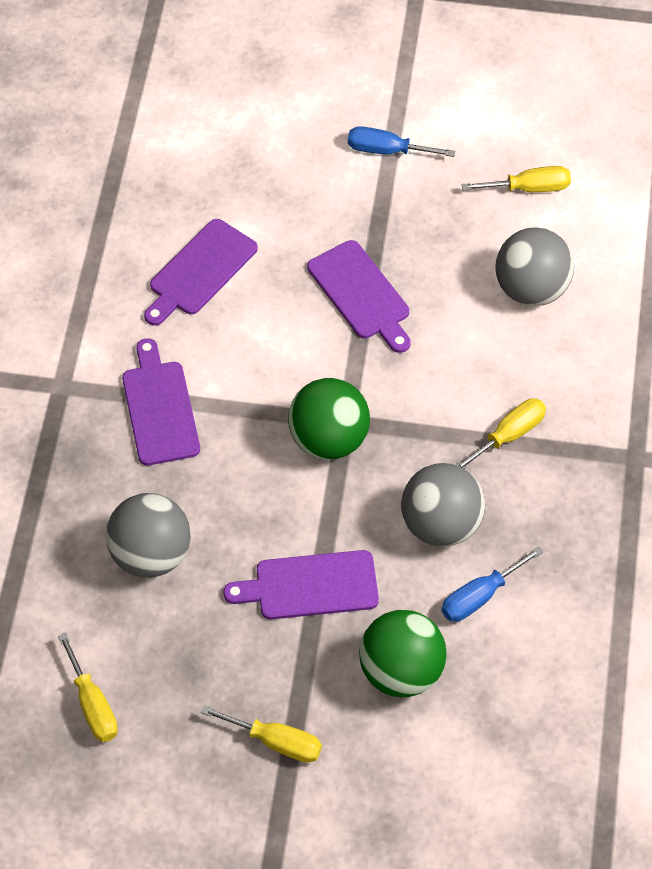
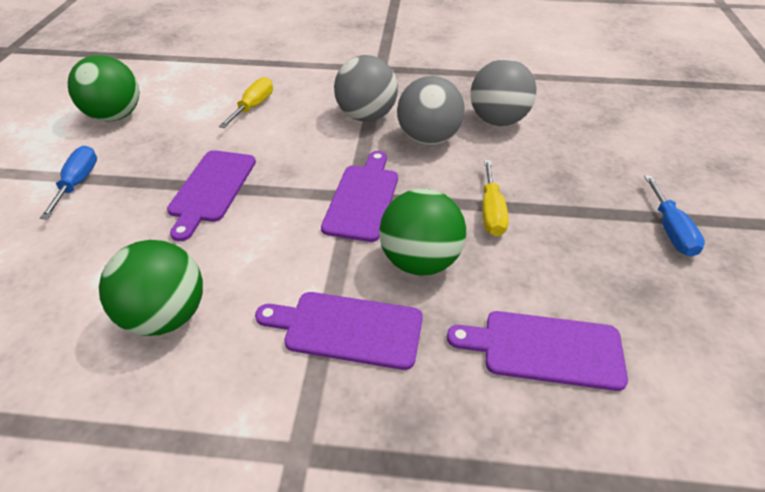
green ball: [288,378,370,460] [359,610,447,697] = 2 -> [68,55,140,122] [99,240,203,336] [379,189,466,275] = 3
yellow screwdriver: [58,633,118,742] [201,705,322,763] [457,399,546,468] [462,166,571,192] = 4 -> [219,77,273,128] [482,160,509,236] = 2

